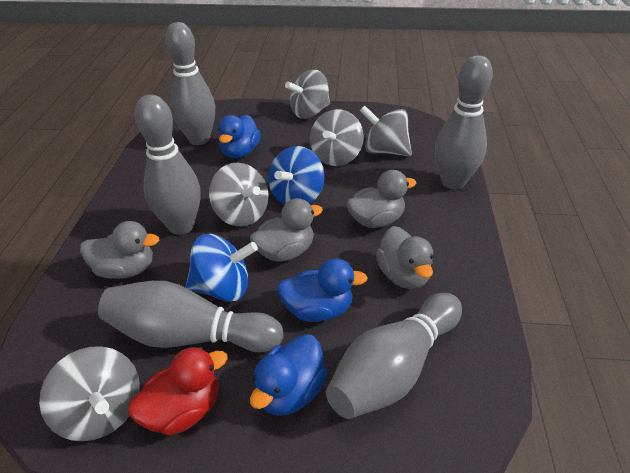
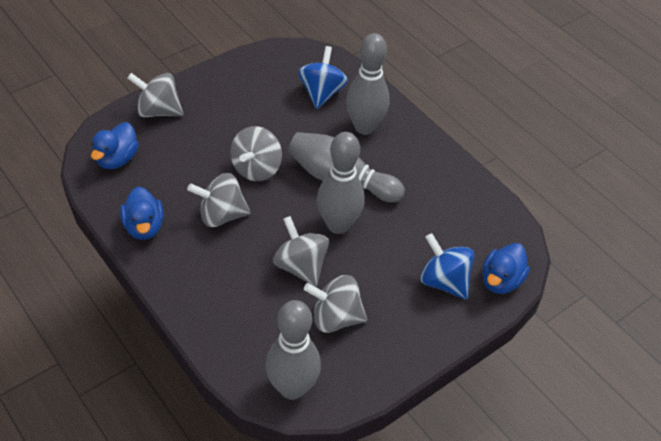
grey bowling pin: [98,281,284,352] [134,95,200,235] [165,22,215,145] [326,293,462,419] [435,55,493,189] = 5 -> [266,300,321,400] [288,132,405,203] [317,132,365,234] [346,33,390,135] = 4
grey duck: [80,221,159,279] [250,198,323,262] [346,170,416,228] [376,226,434,289] = 4 -> none = 0
red duck: [128,347,228,436] = 1 -> none = 0

